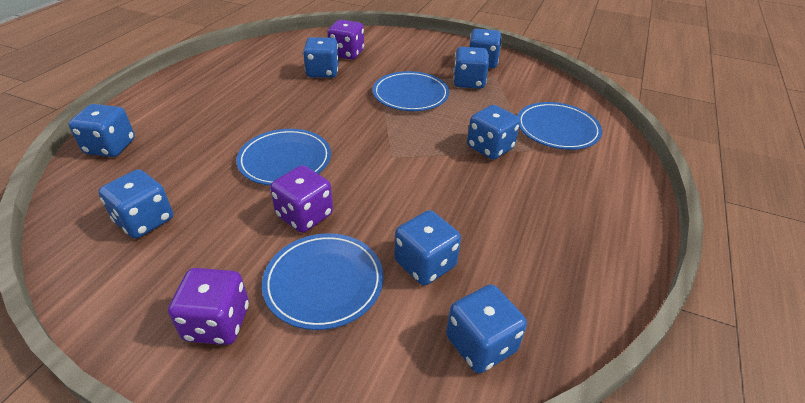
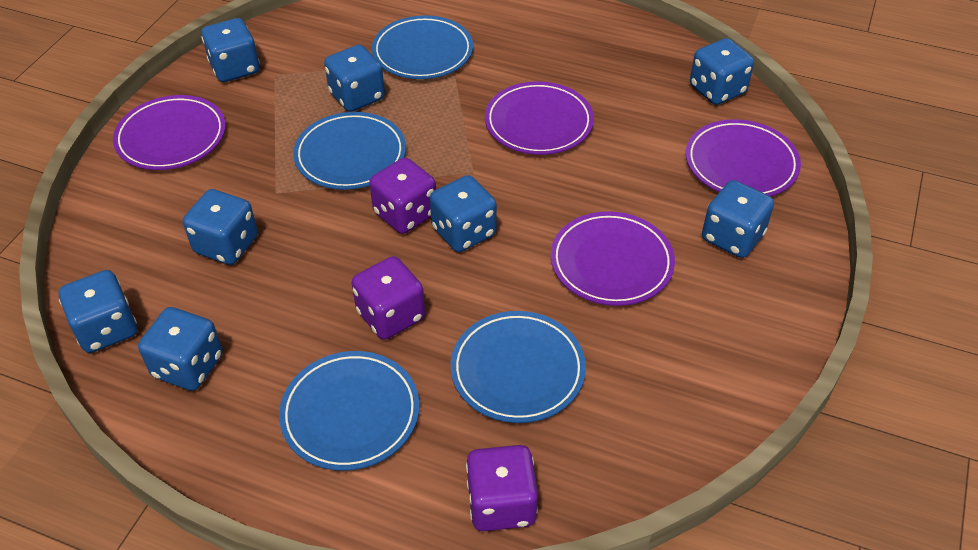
purple plate: none = 0 -> [113,95,226,170] [485,81,594,155] [551,211,675,306] [686,119,801,196] = 4

